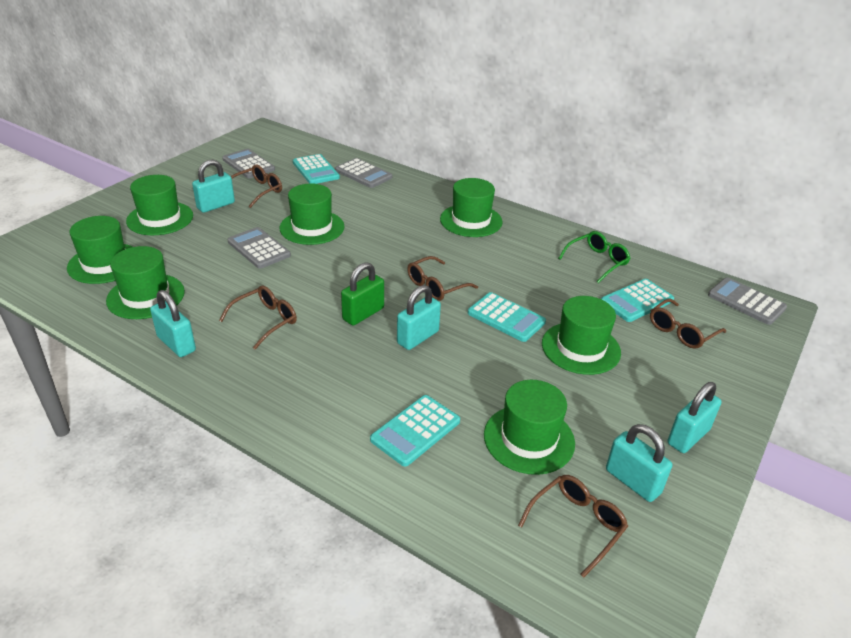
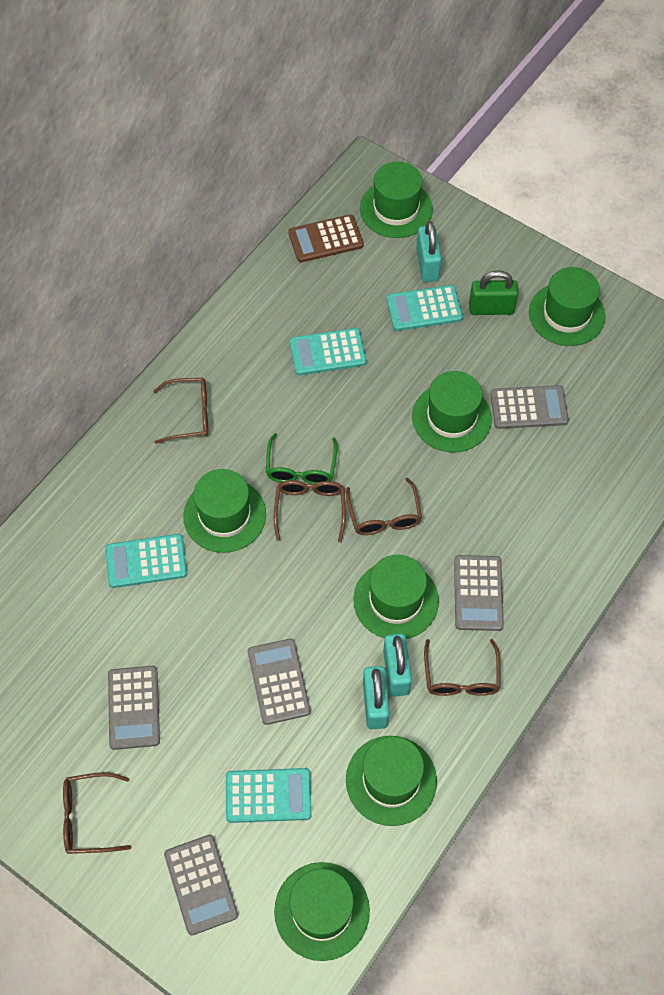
brown calculator: none = 0 -> [288,214,364,262] = 1
grey calculator: [222,149,275,178] [227,227,291,269] [335,158,393,188] [708,277,787,325] = 4 -> [108,666,160,750] [164,835,238,935] [248,639,311,725] [454,555,504,631] [490,385,569,429] = 5
turquoise padlock: [150,290,196,357] [192,160,235,213] [397,285,441,350] [606,424,672,502] [667,382,722,453] = 5 -> [363,666,390,729] [383,634,412,697] [416,221,442,282] = 3

